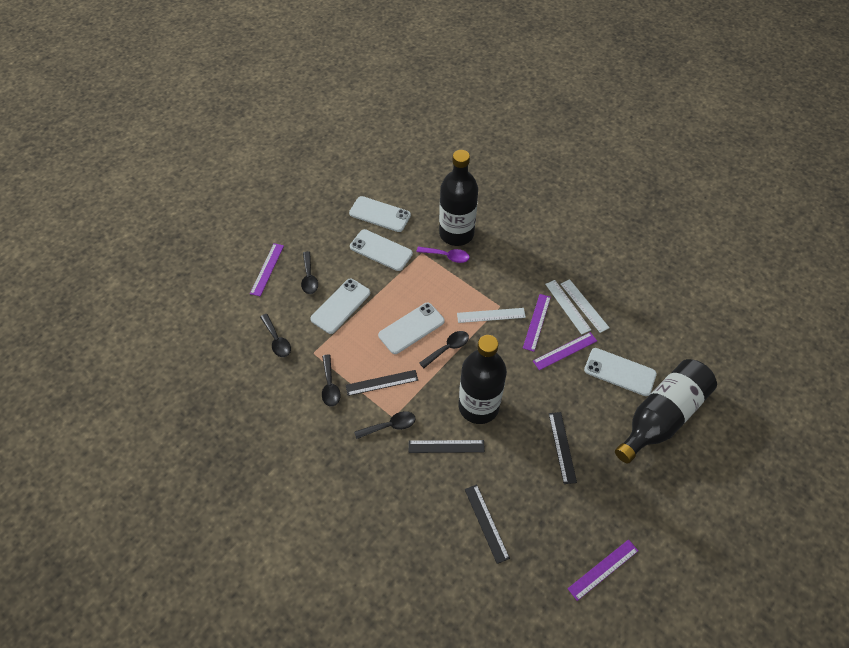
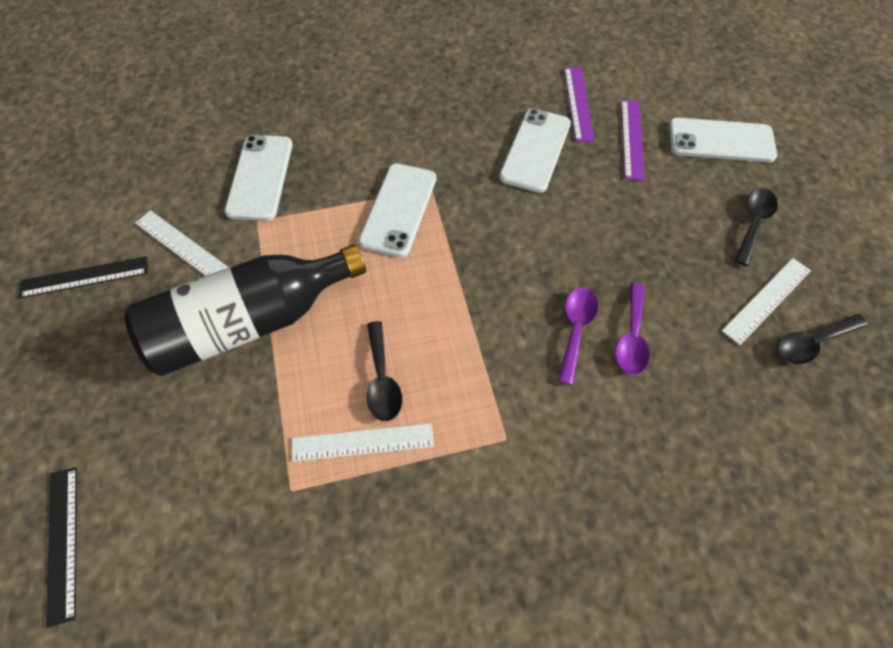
black bottle: [439,150,478,246] [459,335,507,424] [615,359,717,464] = 3 -> [124,244,366,376] = 1
black ruler: [346,370,418,396] [409,440,485,453] [465,484,510,564] [549,412,577,484] = 4 -> [19,256,148,298] [46,467,77,628] = 2
black spoon: [260,314,291,357] [301,251,318,294] [322,355,340,407] [354,411,416,439] [419,331,469,368] = 5 -> [367,321,402,421] [735,188,778,266] [777,314,868,364] = 3
purple ruler: [250,243,284,296] [523,294,551,352] [533,332,597,370] [568,539,638,601] = 4 -> [564,67,595,142] [621,100,645,181] = 2
purple spoon: [416,247,470,263] = 1 -> [558,287,598,385] [615,283,650,375] = 2
white phone: [310,278,370,334] [349,196,411,232] [350,229,413,271] [378,303,445,354] [584,348,657,396] = 5 -> [225,135,292,221] [358,164,436,257] [499,108,571,193] [669,118,777,162] = 4

